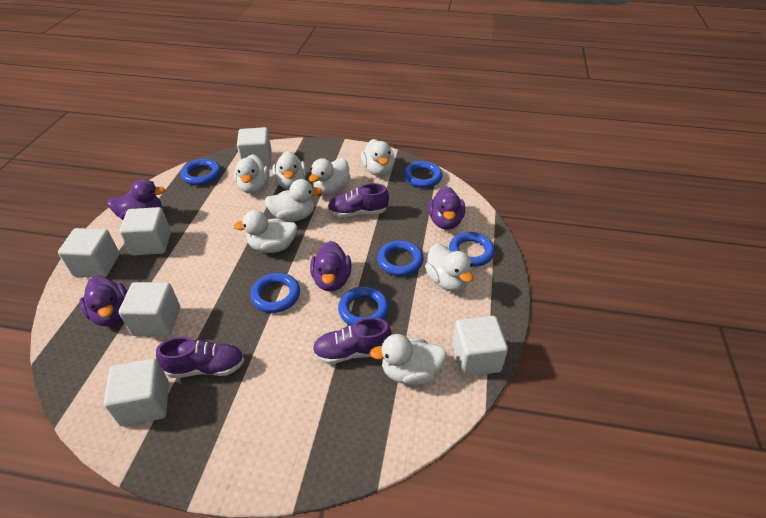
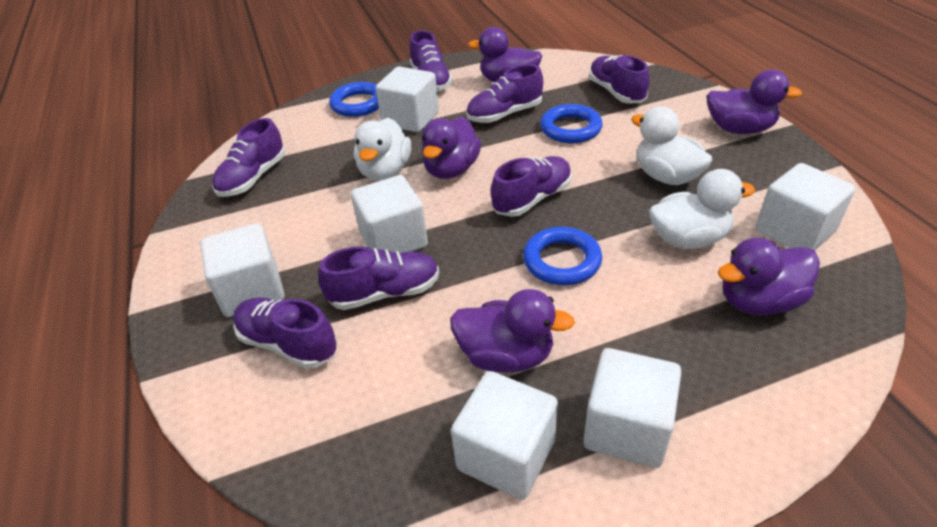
blue ring: [181,159,221,185] [250,273,300,313] [338,287,389,325] [377,240,424,276] [403,161,443,188] [449,232,495,267] = 6 -> [329,82,379,117] [523,227,602,285] [540,104,603,143] = 3
purple duck: [79,276,127,326] [107,179,166,220] [310,241,352,292] [428,186,465,230] = 4 -> [422,116,481,179] [450,289,575,373] [468,27,542,82] [706,70,802,134] [718,238,820,315] = 5
purple shoe: [156,337,244,378] [312,318,392,364] [328,183,389,217] = 3 -> [212,118,285,197] [233,297,337,369] [318,247,439,310] [410,30,453,91] [466,64,543,123] [491,156,572,217] [589,55,649,104] = 7
white duck: [234,154,270,194] [234,210,297,253] [264,179,322,222] [272,151,307,190] [309,158,351,195] [361,139,395,176] [370,334,447,385] [425,243,473,292] = 8 -> [354,118,411,181] [631,107,712,185] [649,169,755,249] = 3

